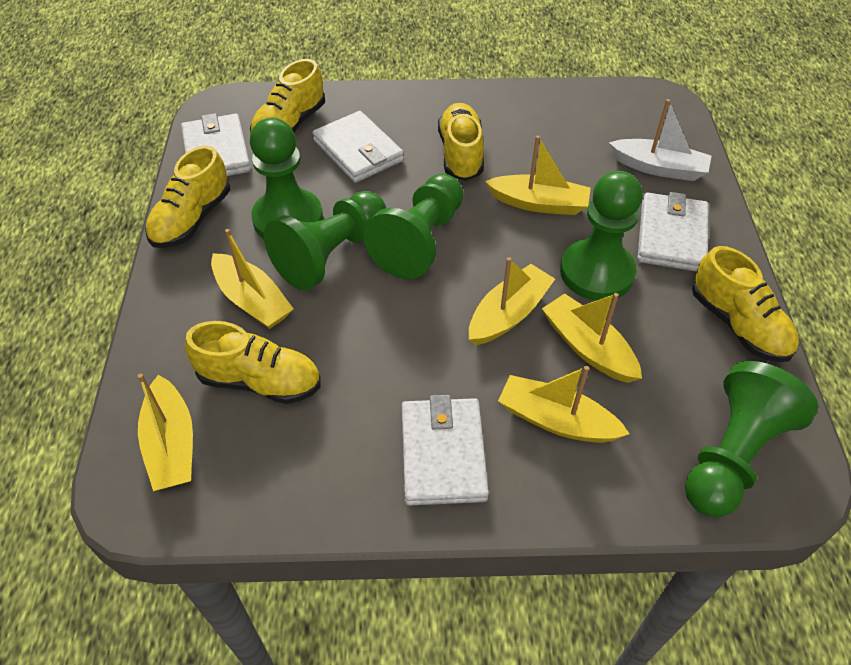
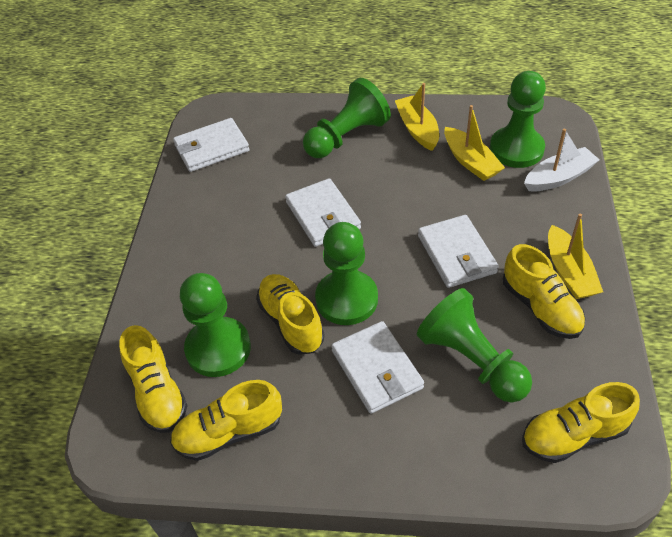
yellow boat: [138,374,193,491] [211,229,293,329] [469,257,555,345] [485,135,591,215] [498,366,630,443] [542,293,642,383] = 6 -> [395,83,439,151] [444,105,505,181] [548,214,603,299] = 3

